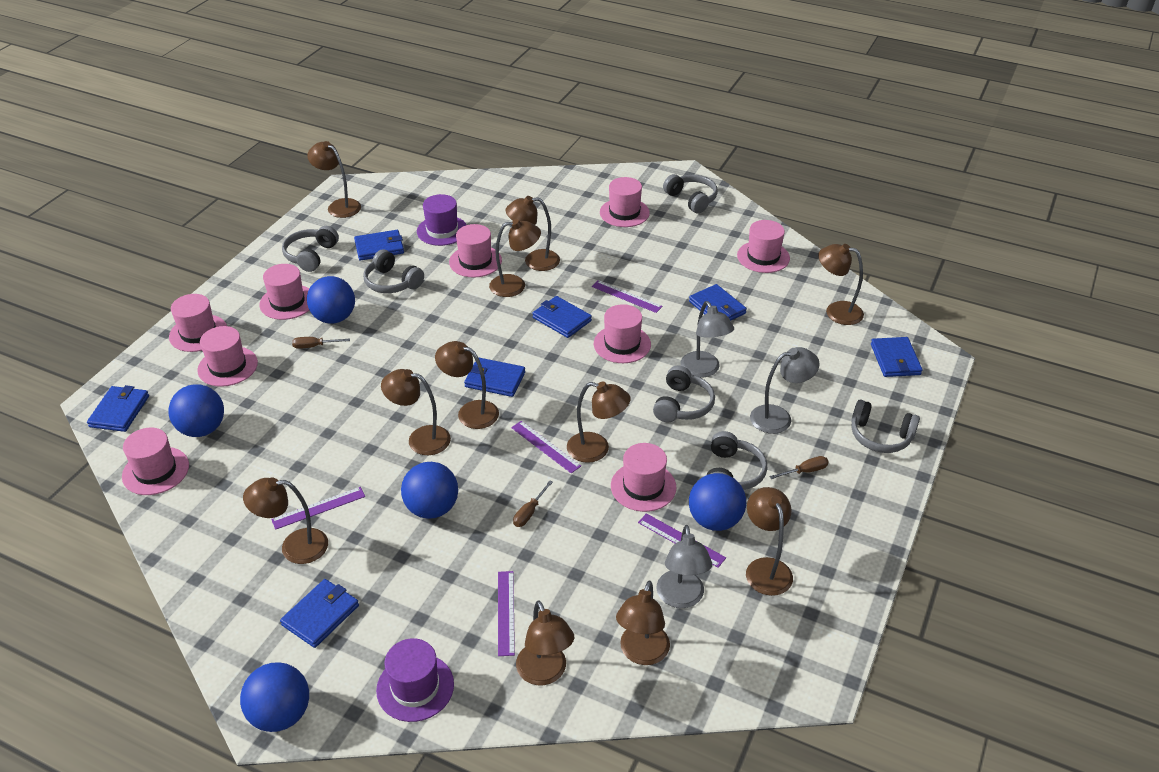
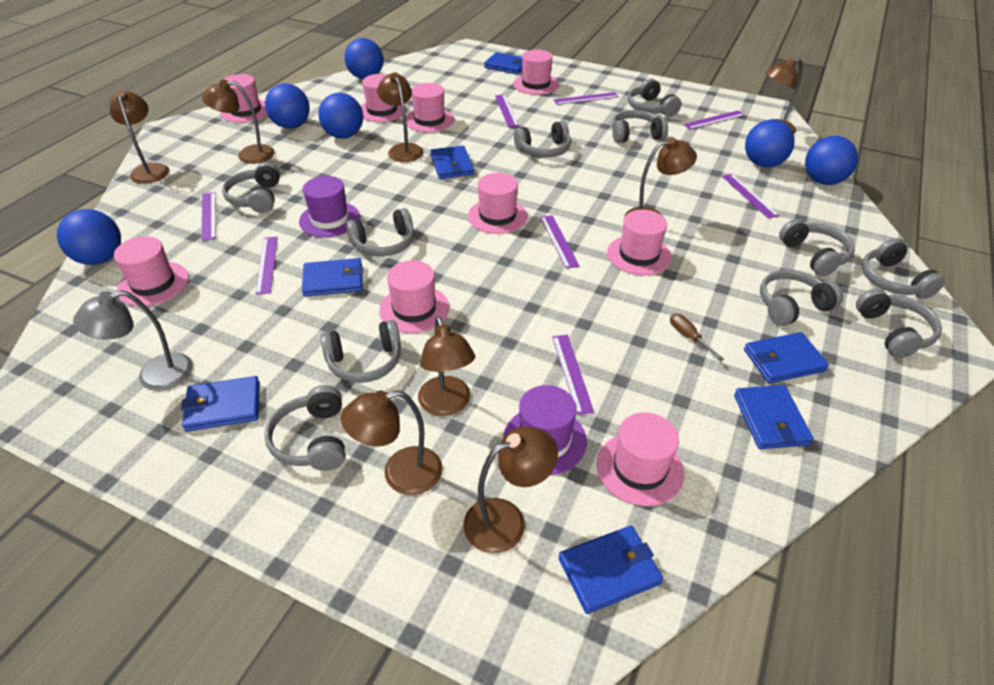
blue ball: [168,384,224,437] [240,662,309,732] [307,276,355,324] [401,462,458,519] [689,473,746,531] = 5 -> [57,209,121,265] [265,83,310,129] [318,93,363,139] [345,38,383,79] [745,120,795,167] [805,136,858,185] = 6
brown lamp: [243,477,328,564] [307,141,361,218] [381,369,451,455] [435,341,499,429] [489,219,541,297] [506,196,560,271] [516,600,574,685] [567,382,631,463] [616,581,670,665] [746,487,793,596] [818,244,864,325] = 11 -> [110,91,169,184] [202,79,275,164] [341,390,443,495] [377,72,424,162] [418,316,475,416] [463,427,558,553] [625,137,697,216] [765,58,802,134] = 8
brown screwdriver: [292,337,350,349] [513,480,553,527] [769,456,829,479] = 3 -> [670,313,725,361] = 1
grey headphones: [282,226,339,272] [363,249,424,293] [653,365,715,423] [663,174,718,213] [707,431,767,490] [851,400,920,453] = 6 -> [222,162,280,213] [264,385,345,471] [320,320,401,383] [346,208,414,256] [514,121,571,157] [612,110,668,143] [628,79,682,117] [760,270,843,326] [779,219,855,276] [856,289,942,358] [862,238,945,299] = 11
grey lamp: [657,525,712,608] [680,301,734,377] [750,347,820,434] = 3 -> [73,290,193,391] = 1
purple ruler: [271,487,365,530] [498,571,515,656] [511,421,581,473] [592,280,662,313] [638,513,726,568] = 5 -> [202,192,216,241] [256,237,278,295] [495,95,519,127] [540,215,580,269] [552,335,594,415] [554,92,619,105] [683,111,745,129] [722,174,779,219] = 8

